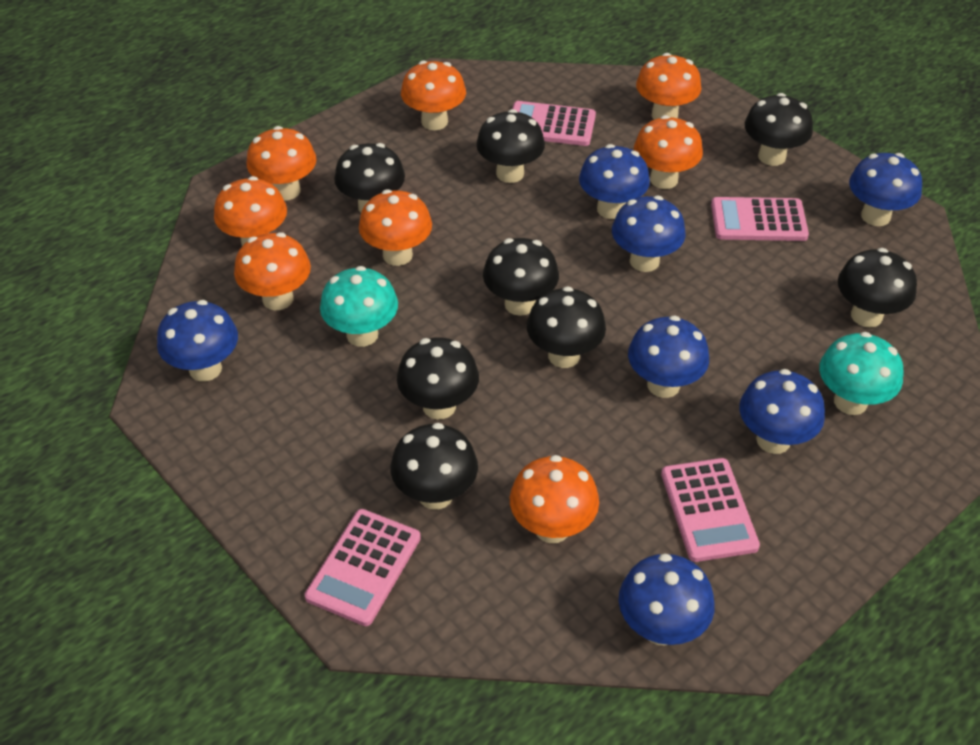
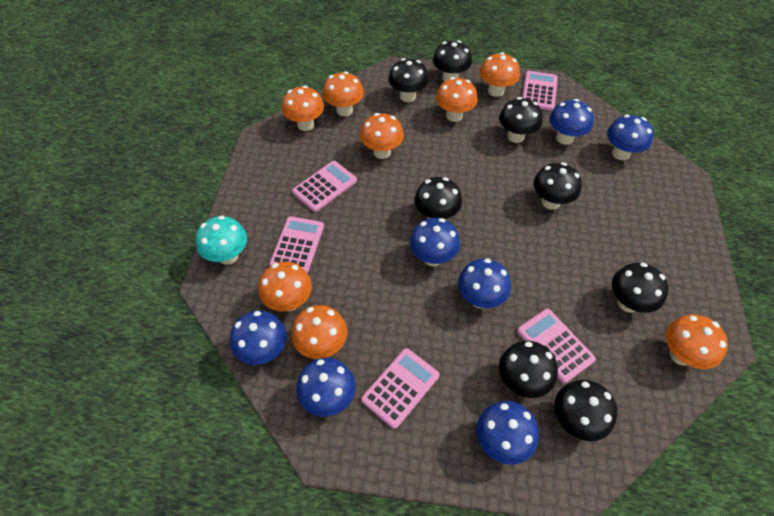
pink calculator: [305,509,421,626] [512,101,596,146] [661,458,760,562] [711,197,809,241] = 4 -> [269,216,324,273] [292,161,357,212] [361,348,440,429] [517,309,596,384] [522,71,558,111] = 5
turquoise mushroom: [320,266,398,347] [819,332,903,415] = 2 -> [196,216,247,265] = 1

